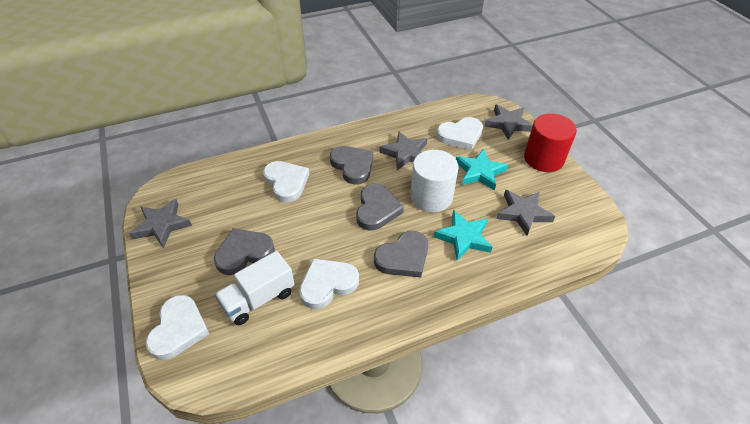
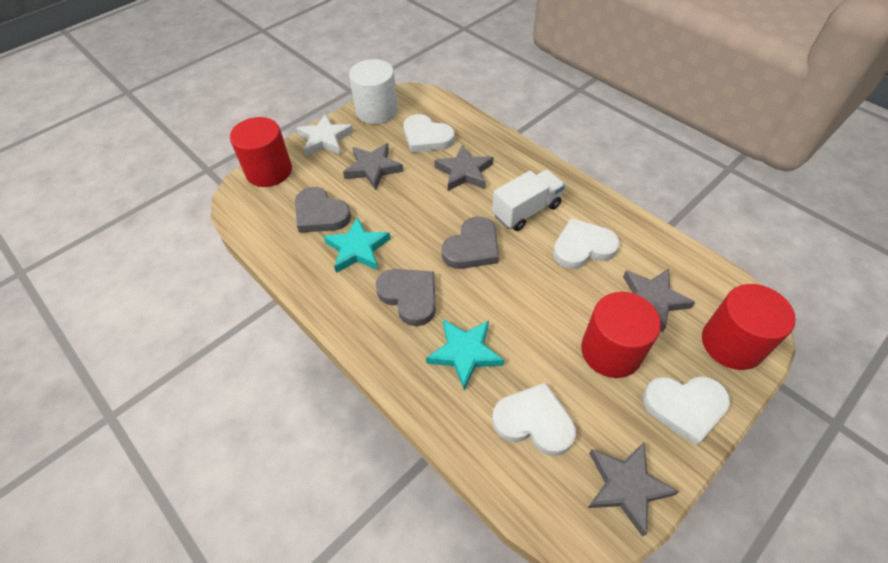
grey heart: [214,228,275,275] [330,146,373,184] [356,184,404,231] [374,231,428,278] = 4 -> [295,187,351,233] [376,269,436,326] [442,216,499,269] = 3
red cylinder: [524,113,577,172] = 1 -> [230,117,292,187] [581,292,661,378] [702,284,796,370] = 3
white star: none = 0 -> [296,114,353,156] = 1

